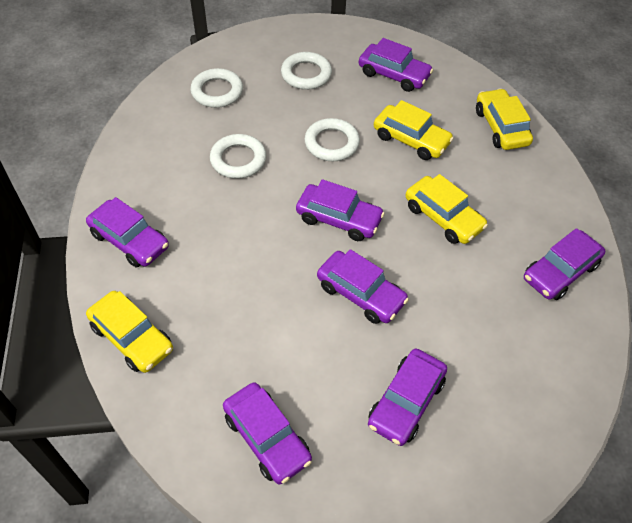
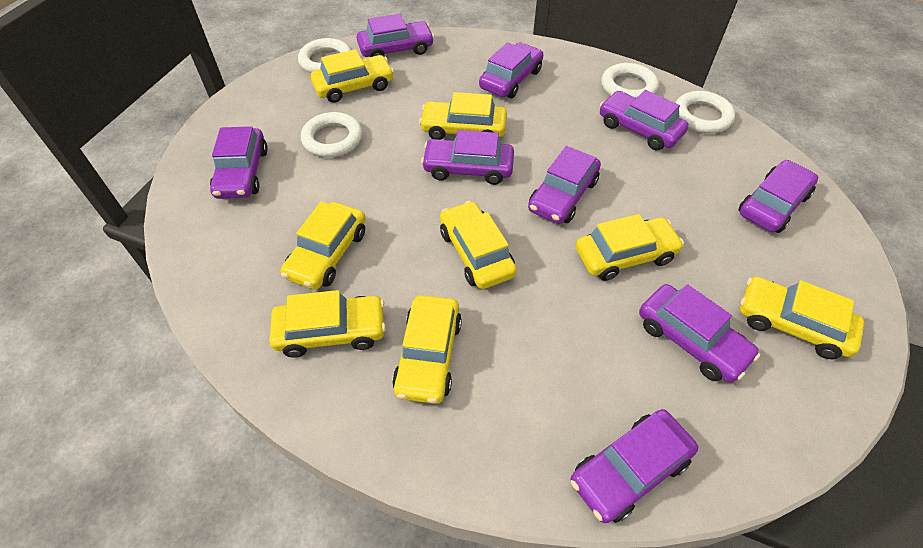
purple car: [86,197,169,268] [223,382,312,484] [296,179,385,241] [317,249,409,324] [359,38,433,92] [368,349,447,446] [524,228,605,300] = 7 -> [210,126,268,199] [357,14,434,57] [421,130,514,185] [479,42,543,98] [528,146,601,224] [571,409,698,523] [600,90,689,150] [639,284,760,383] [738,160,818,233] = 9
yellow car: [86,291,173,373] [374,100,454,160] [405,174,488,244] [476,88,533,150] = 4 -> [269,290,386,358] [281,201,366,290] [311,49,394,103] [392,295,462,404] [419,92,507,140] [440,201,517,289] [576,214,684,281] [740,277,864,359] = 8

